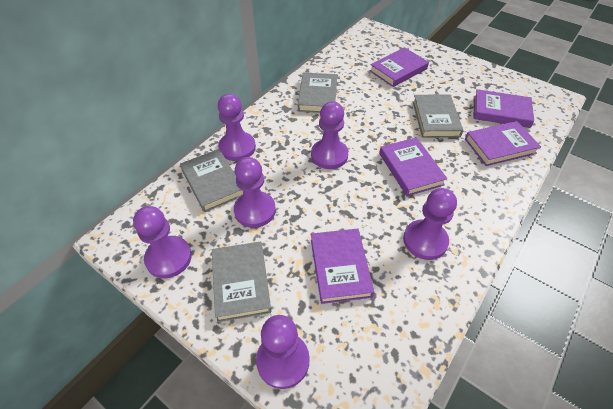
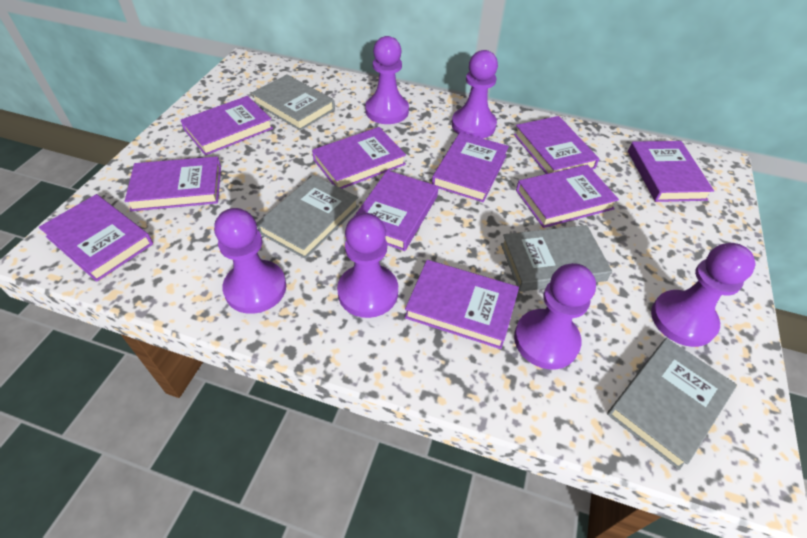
purple book: [311,229,374,304] [370,47,429,87] [379,137,448,196] [465,121,541,166] [474,89,534,128] = 5 -> [39,194,153,282] [125,156,221,211] [180,96,273,156] [312,127,406,189] [355,170,439,251] [405,260,519,349] [432,132,509,202] [514,116,599,174] [516,165,619,228] [628,141,714,202] = 10

